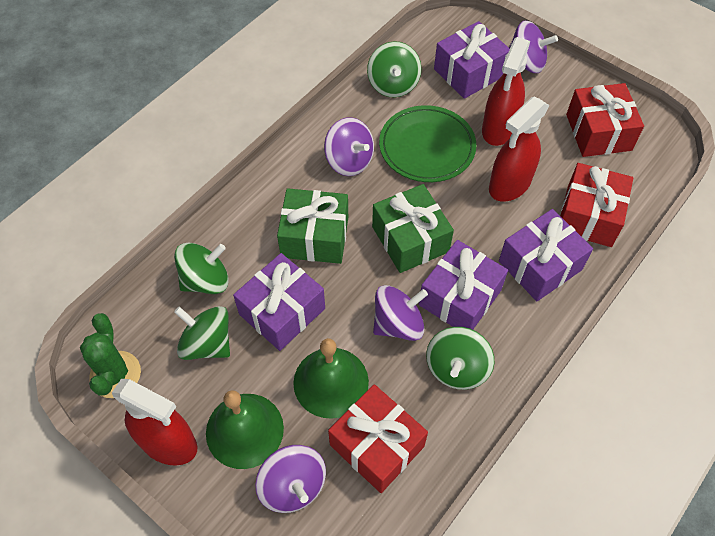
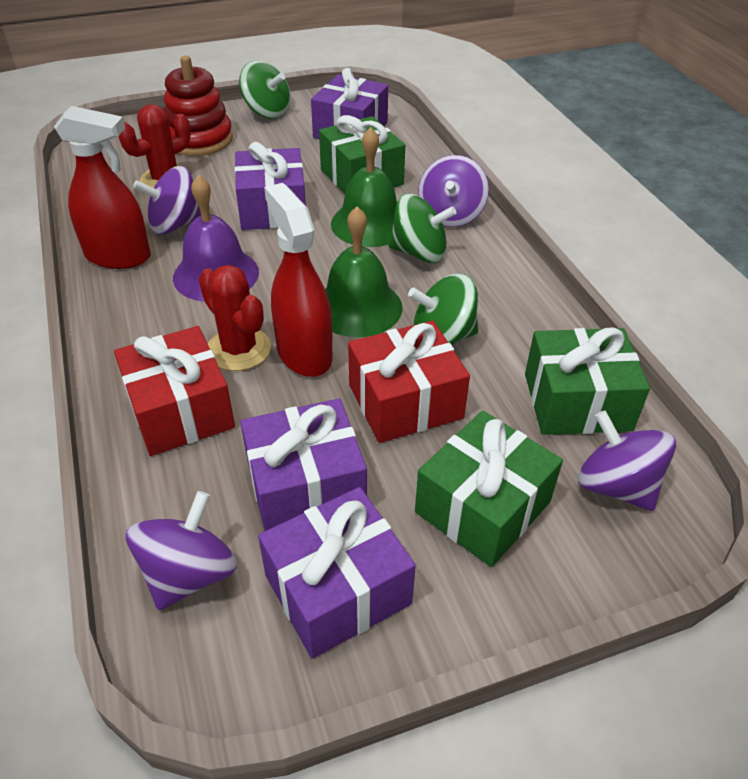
green cactus: [80,313,141,398] = 1 -> none = 0
green gift: [277,188,348,264] [372,184,454,273] = 2 -> [319,115,405,194] [415,411,563,567] [525,327,650,435] = 3
green plate: [379,105,476,182] = 1 -> none = 0
green spinning top: [174,242,229,294] [174,306,230,360] [367,41,421,97] [426,327,494,390] = 4 -> [239,61,291,119] [389,194,456,263] [408,274,478,345] = 3
purple bell: none = 0 -> [173,175,259,302] = 1
red cactus: none = 0 -> [119,104,191,188] [199,265,271,371] = 2
red gift: [328,384,428,493] [561,163,633,247] [566,83,644,157] = 3 -> [114,326,235,456] [348,321,470,443] = 2
red spray bottle: [112,379,198,465] [482,37,530,146] [489,97,549,202] = 3 -> [54,106,151,269] [264,183,332,377] = 2
red stacking toy: none = 0 -> [164,56,233,156] = 1

